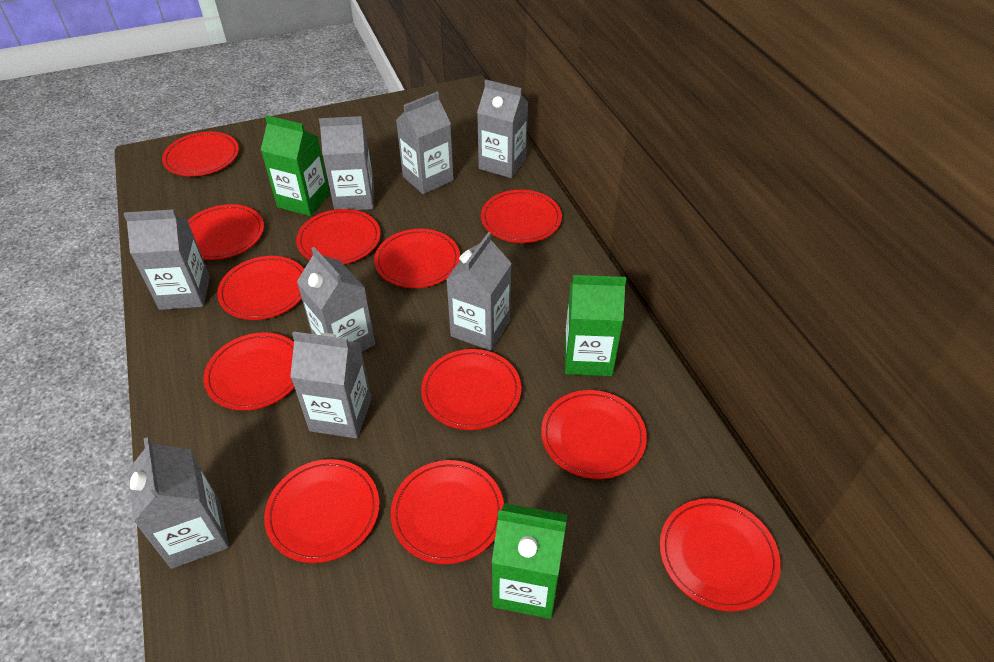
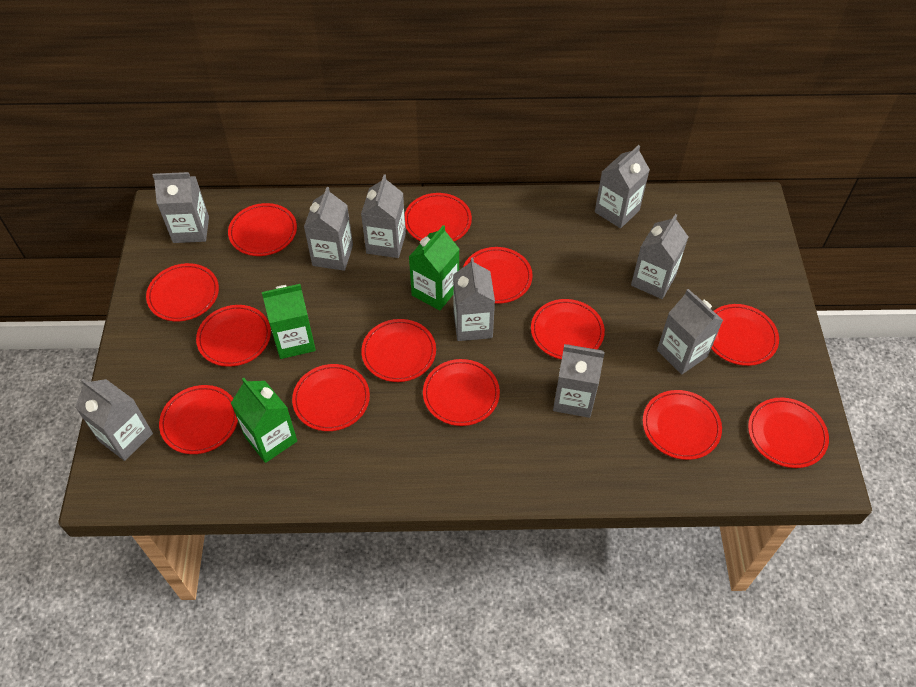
grey carton: [123,209,210,310] [128,437,229,569] [290,331,372,438] [297,247,375,352] [319,116,374,210] [396,92,454,194] [446,232,512,351] [477,80,528,178] = 8 -> [75,379,153,461] [153,172,209,243] [304,187,353,271] [361,175,406,258] [453,258,495,341] [553,344,605,418] [595,145,650,228] [631,214,688,299] [657,289,723,374] = 9
red plate: [162,132,239,176] [188,204,264,260] [204,332,295,411] [217,256,304,320] [264,459,379,563] [296,209,381,264] [374,229,460,288] [391,460,504,564] [421,349,521,430] [481,190,562,243] [541,390,647,479] [660,498,781,612] = 12 -> [146,263,219,321] [159,385,238,454] [196,305,271,367] [228,203,297,256] [292,364,370,431] [361,319,436,382] [405,193,472,241] [423,359,500,426] [463,247,533,304] [531,299,605,359] [643,390,722,460] [711,304,779,366] [748,398,829,468] = 13

